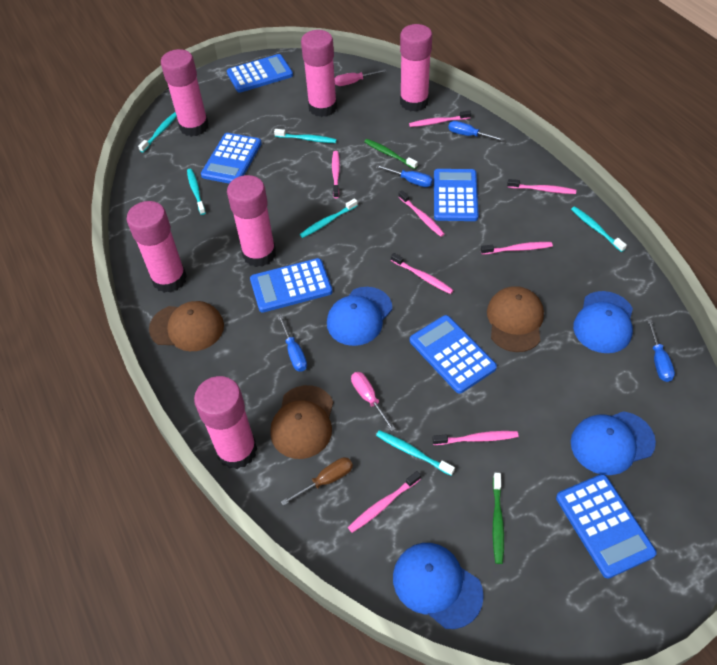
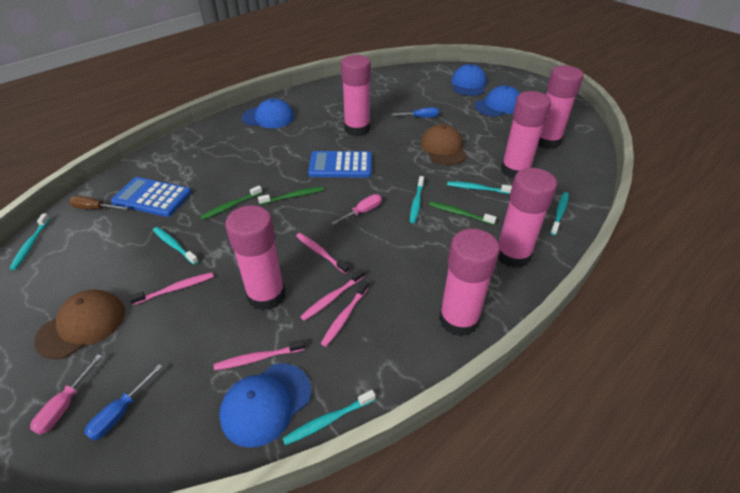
blue calculator: [201,133,262,183] [227,54,293,93] [250,258,332,313] [410,315,497,394] [434,169,479,221] [556,474,657,579] = 6 -> [111,177,192,217] [308,151,372,178] = 2
blue screwdriver: [278,315,307,372] [376,165,433,187] [448,121,504,141] [647,319,675,382] = 4 -> [84,364,163,440] [391,107,439,118] = 2
brown cap: [149,301,224,351] [270,385,333,459] [487,286,544,352] = 3 -> [34,290,125,359] [420,124,467,165] = 2
green toothbrush: [364,139,418,169] [493,473,504,564] = 2 -> [200,186,262,220] [258,187,324,205] [429,201,497,225] = 3
pink toothbrush: [332,151,340,198] [348,471,421,533] [391,253,454,294] [398,190,445,237] [409,110,471,127] [432,431,518,445] [481,242,553,255] [507,179,576,194] = 8 -> [129,272,214,305] [214,339,305,370] [296,233,349,274] [300,269,365,321] [321,280,369,347] = 5

